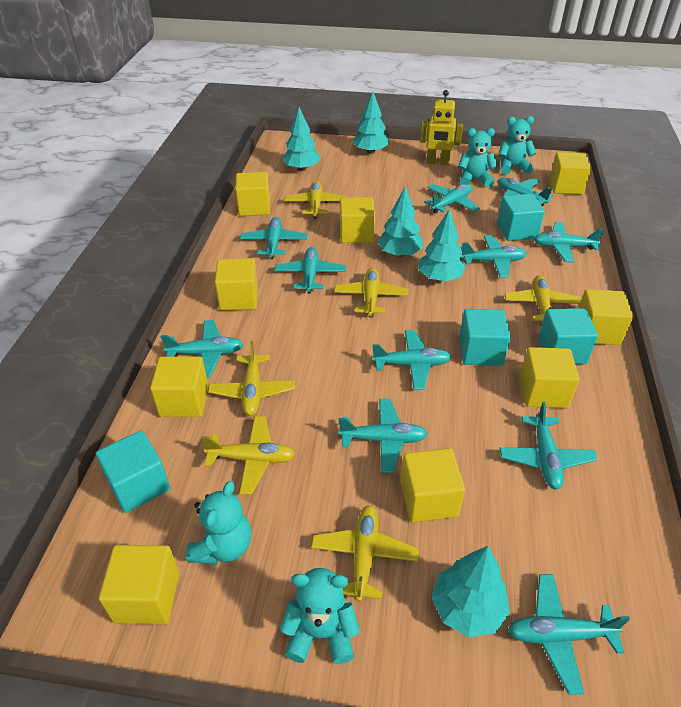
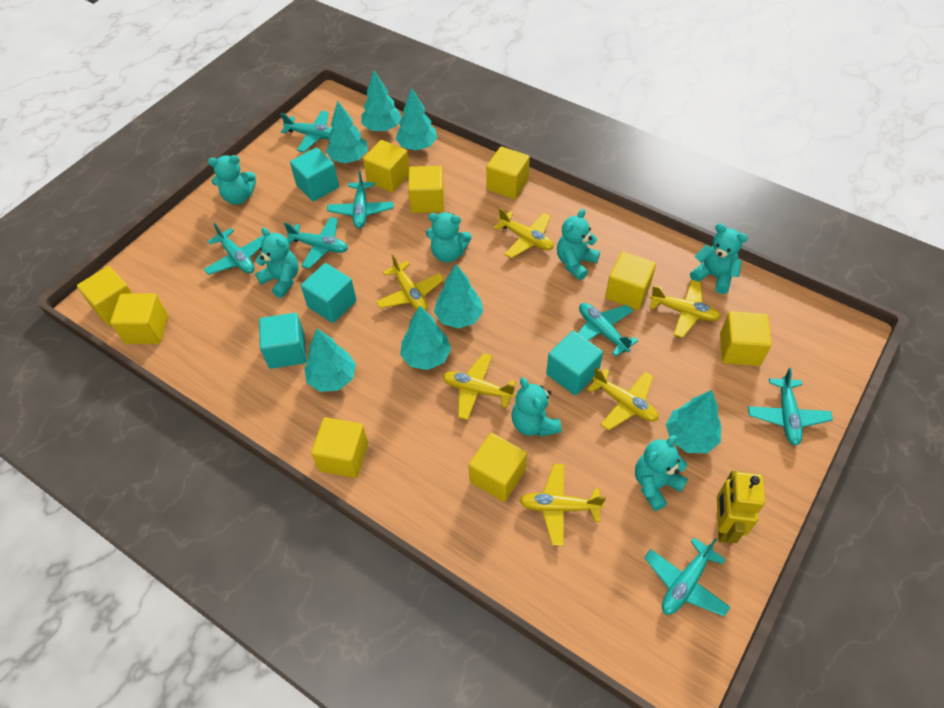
turquoise plane: [161,320,244,378] [240,217,308,259] [275,247,346,293] [338,399,428,473] [372,330,451,390] [424,184,480,213] [460,235,527,278] [497,178,553,206] [499,402,597,490] [508,574,630,694] [534,222,604,262] = 11 -> [204,223,265,275] [281,111,332,152] [284,217,348,269] [327,170,394,228] [578,303,639,356] [644,537,730,616] [748,368,833,446] = 7
turquoise teddy bear: [186,481,251,565] [280,568,360,664] [458,128,498,187] [498,116,536,175] = 4 -> [208,155,256,205] [255,228,298,298] [426,212,472,262] [511,377,562,437] [557,209,600,280] [635,435,688,511] [690,223,748,294] = 7
turquoise tree: [282,107,320,171] [353,91,389,154] [378,186,423,257] [419,209,466,281] [432,546,510,638] = 5 -> [304,328,356,392] [326,100,368,163] [362,70,402,131] [396,88,437,150] [400,306,451,370] [434,264,483,329] [666,390,721,453] = 7

